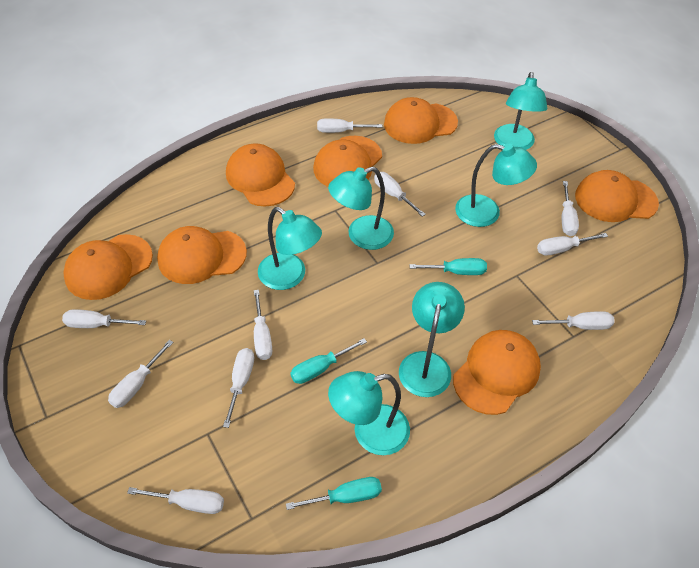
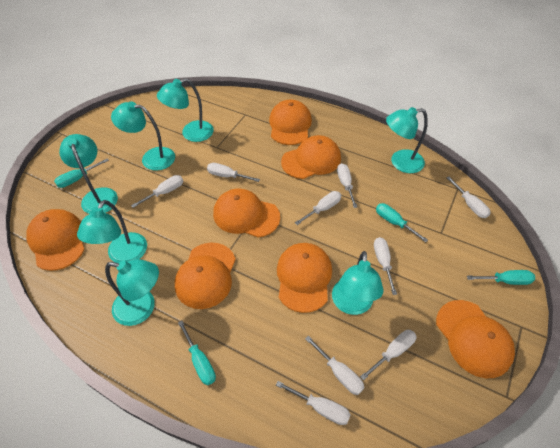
turquoise lamp: [258,207,322,290] [328,167,394,250] [328,371,410,455] [399,282,465,397] [455,144,537,227] [494,72,547,150] = 6 -> [59,134,118,214] [77,200,147,264] [105,259,159,326] [111,101,175,171] [157,78,214,142] [332,251,383,315] [386,107,428,173] = 7
turquoise screwdriver: [286,477,382,510] [290,338,367,384] [409,258,487,275] = 3 -> [54,158,109,188] [178,321,216,385] [376,203,428,242] [467,270,535,285] = 4
white screwdriver: [62,309,146,328] [108,340,174,408] [127,487,224,514] [223,348,254,428] [254,290,272,360] [317,118,382,133] [374,172,426,217] [532,311,615,330] [537,233,608,256] [562,181,579,236] = 10 -> [131,175,183,208] [207,163,260,182] [276,381,351,425] [295,191,341,225] [305,336,365,395] [337,163,357,208] [360,330,417,381] [374,237,397,295] [446,177,491,218] = 9

